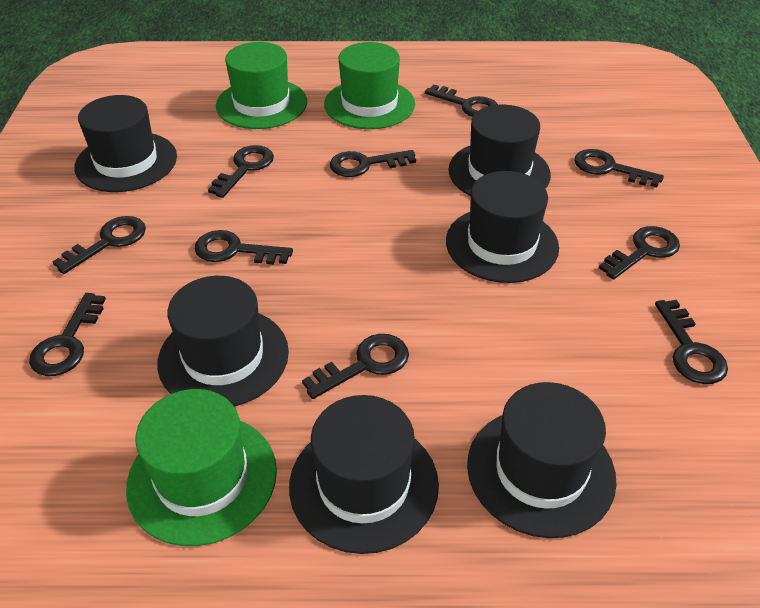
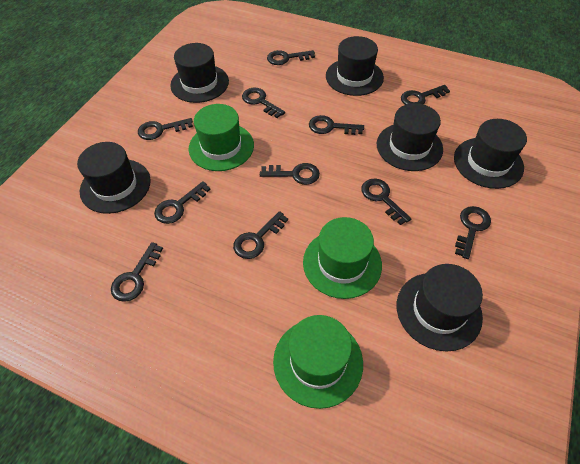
black key: [29,293,106,376] [53,216,146,274] [195,230,293,265] [208,145,274,198] [302,334,409,399] [330,150,416,177] [425,85,498,117] [574,149,664,188] [599,226,680,279] [655,300,728,384] = 10 -> [111,242,163,302] [138,118,193,140] [154,181,211,224] [233,211,288,259] [242,88,285,118] [260,163,320,185] [267,50,315,65] [309,115,364,135] [361,179,411,225] [401,85,450,105] [455,206,491,259] = 11

